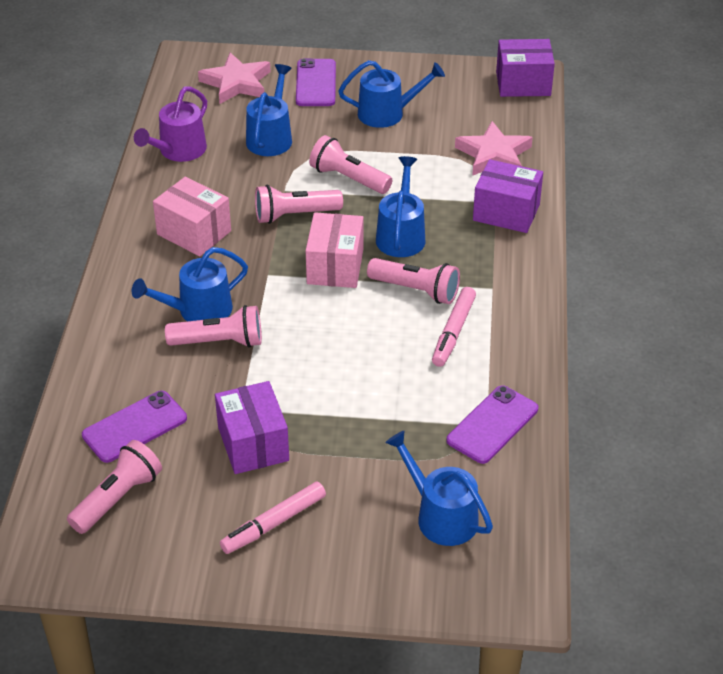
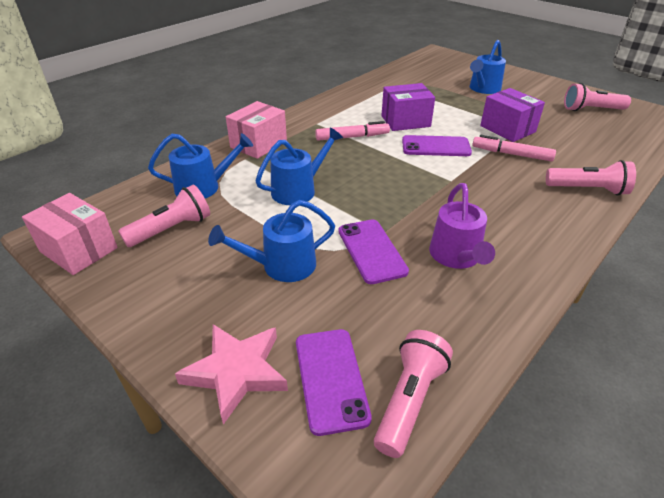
blue watering can: [132,247,248,321] [246,64,292,156] [338,60,445,128] [376,156,426,257] [385,431,493,546] = 5 -> [148,133,253,198] [208,200,335,282] [255,128,343,205] [470,40,506,94] = 4
pink flashlight: [67,440,162,534] [165,305,262,348] [255,185,343,224] [309,135,392,194] [367,258,460,304] = 5 -> [118,185,210,247] [374,330,453,458] [546,160,636,196] [564,83,631,111] = 4
pink star: [198,53,270,104] [455,121,533,176] = 2 -> [175,324,288,425] = 1
purple box: [215,381,289,474] [473,159,543,233] [496,39,555,97] = 3 -> [381,83,435,131] [480,88,545,142] = 2

